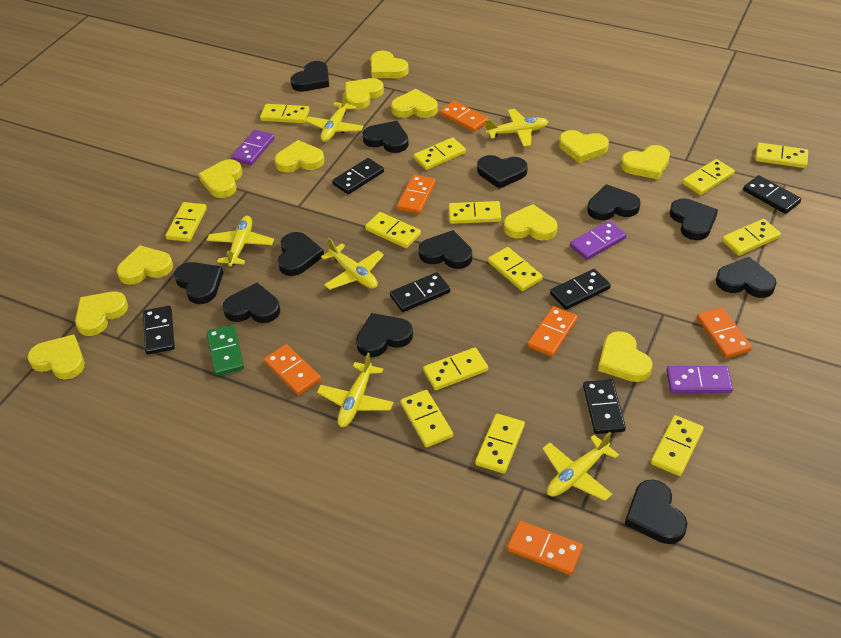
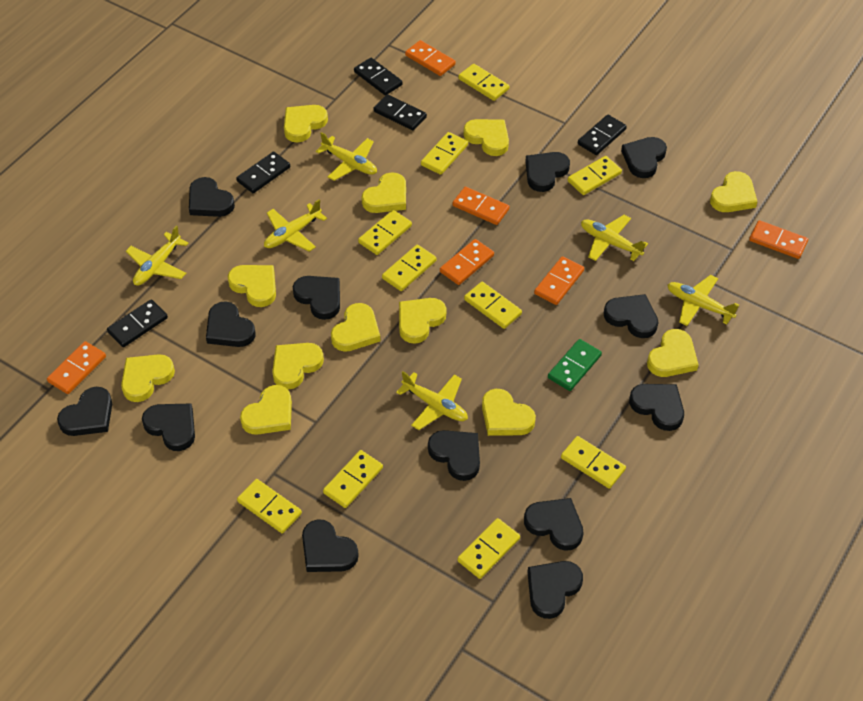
black domino: [143,306,175,355] [332,158,384,194] [390,272,450,312] [550,269,611,310] [583,379,626,434] [743,175,801,214] = 6 -> [107,299,168,347] [236,152,290,193] [354,58,403,95] [374,94,427,131] [578,115,627,155] = 5
black heart: [174,262,223,304] [223,283,280,323] [278,232,324,276] [291,61,329,91] [356,313,413,357] [362,121,409,153] [419,230,472,269] [477,155,528,189] [587,184,641,220] [625,479,687,544] [670,198,718,240] [716,257,777,298] = 12 -> [57,387,112,436] [142,403,195,451] [189,177,235,217] [206,301,256,347] [293,276,340,320] [302,519,359,572] [428,430,480,481] [524,498,584,551] [525,152,570,192] [528,561,583,619] [604,294,658,338] [621,137,667,178] [629,384,684,431] = 13
purple domino: [231,130,275,165] [570,221,627,260] [666,366,733,393] = 3 -> none = 0
yellow domino: [166,202,207,242] [260,104,309,123] [365,212,421,248] [400,390,453,448] [414,137,466,170] [423,347,488,390] [449,201,501,224] [475,414,525,474] [488,247,543,291] [651,415,704,476] [682,159,735,195] [722,219,781,256] [755,142,808,168] = 13 -> [237,479,302,533] [323,450,383,508] [358,210,412,255] [382,244,436,291] [421,132,468,175] [457,518,520,579] [458,64,509,101] [464,282,522,329] [561,436,626,489] [568,156,622,195] = 10

